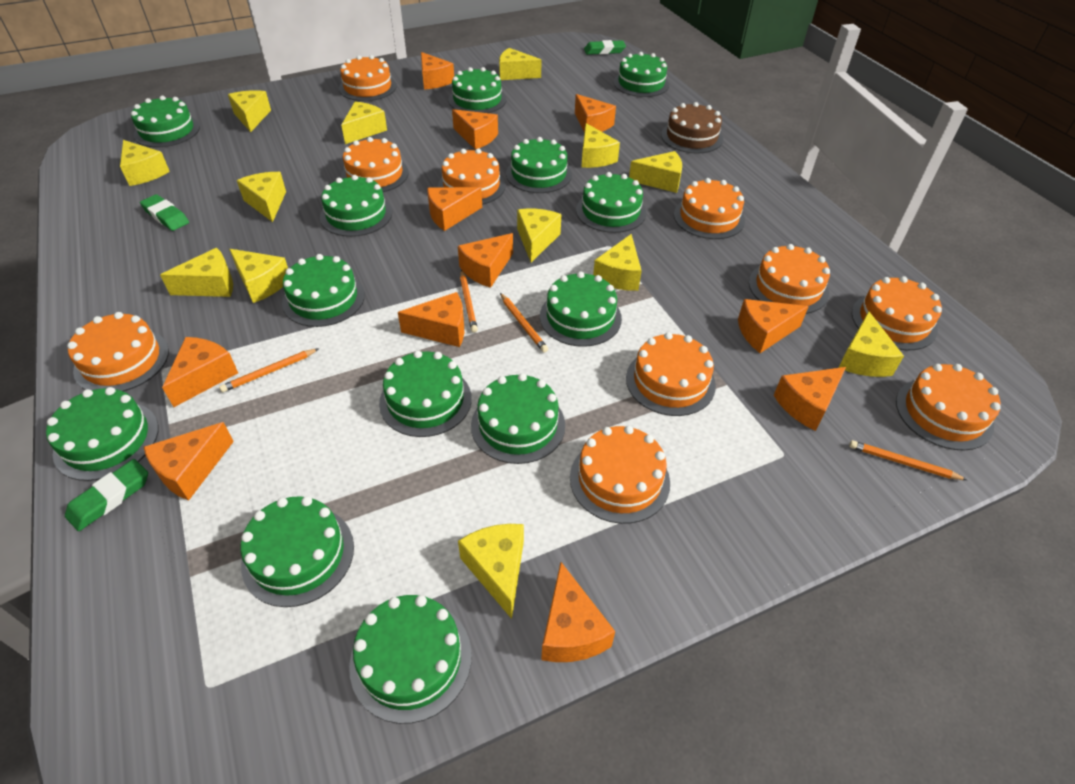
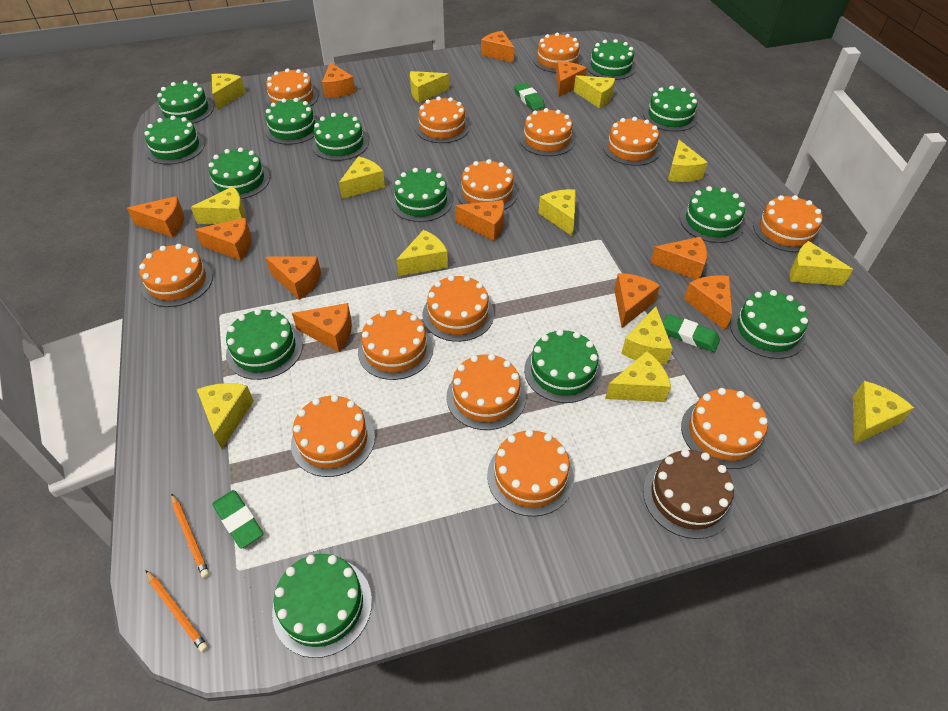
orange cake: [67,312,169,392] [339,55,397,101] [341,137,409,192] [438,148,506,205] [570,425,670,524] [626,332,716,416] [674,178,745,239] [749,244,830,314] [852,276,942,350] [896,364,1001,450] = 10 -> [139,244,213,307] [265,68,318,107] [291,395,375,477] [358,309,433,380] [415,96,470,143] [422,275,494,342] [446,354,526,430] [457,159,518,210] [487,429,574,517] [519,108,575,156] [533,33,582,73] [603,117,660,166] [681,388,768,469] [753,195,822,252] = 14
orange pencil: [219,348,319,392] [460,270,478,333] [500,293,548,353] [849,440,967,480] = 4 -> [146,570,208,652] [171,493,210,578] = 2

